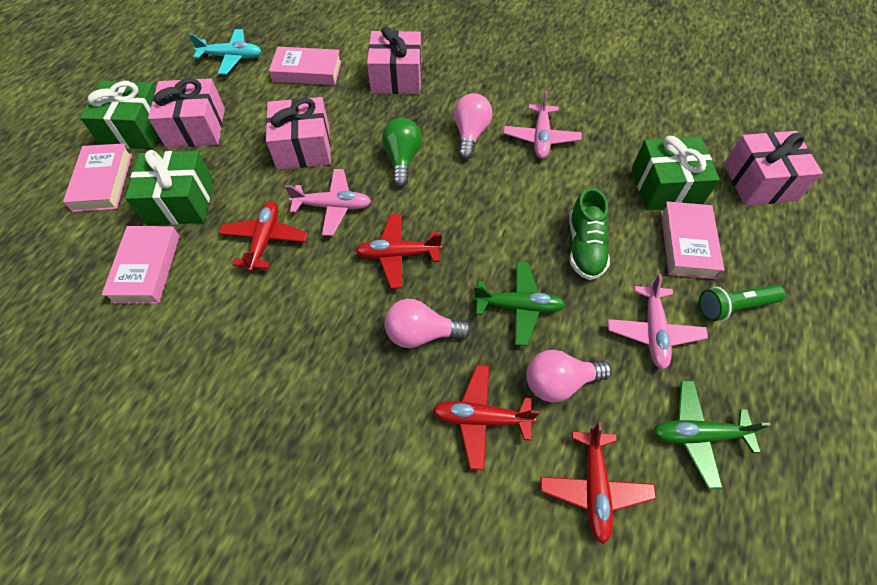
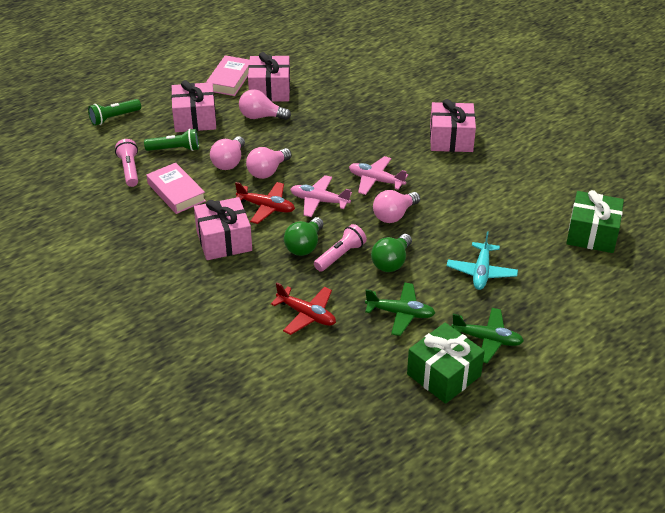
green flashlight: [699,285,785,322] = 1 -> [88,99,141,126] [144,129,199,151] = 2
green gift: [80,81,158,149] [125,150,213,225] [632,136,720,210] = 3 -> [407,323,485,404] [566,190,624,253] = 2
green light bulb: [382,118,422,187] = 1 -> [284,217,323,256] [371,234,412,272] = 2
green shoe: [569,188,610,280] = 1 -> none = 0
pink book: [63,143,132,212] [101,226,180,304] [269,47,342,85] [661,201,724,279] = 4 -> [146,163,206,214] [206,55,250,96] = 2
pink flashlight: none = 0 -> [115,139,138,187] [314,224,367,272] = 2
pink light bulb: [385,299,471,348] [454,93,492,160] [526,350,612,402] = 3 -> [210,136,245,170] [239,89,291,120] [246,147,292,179] [373,190,420,223] = 4
pink plane: [285,169,371,236] [504,91,582,159] [608,274,708,369] = 3 -> [290,175,352,217] [349,156,408,195] = 2
red plane: [219,201,307,272] [355,214,442,289] [432,365,539,470] [540,422,656,544] = 4 -> [235,182,295,224] [271,283,336,335] = 2

